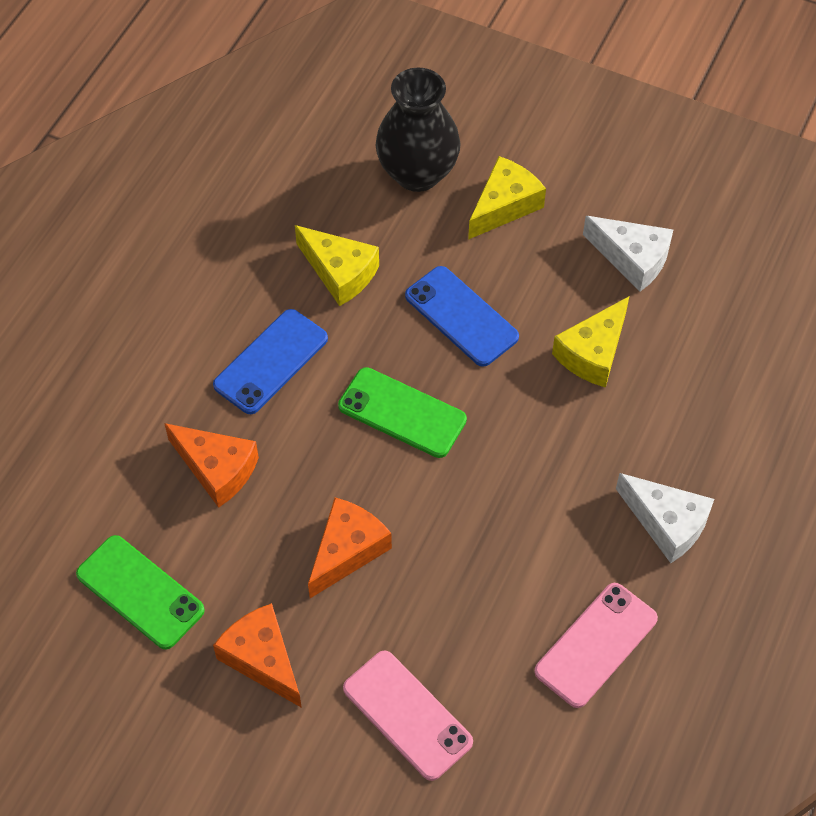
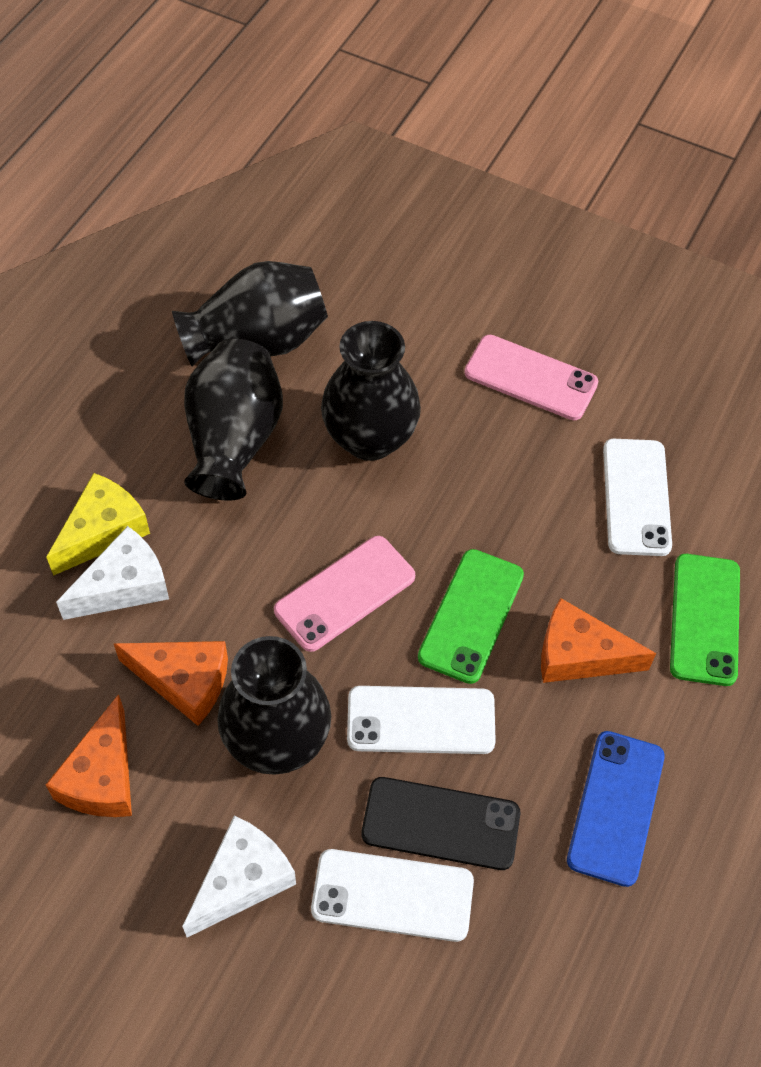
black phone: none = 0 -> [362,777,520,870] = 1
black vase: [375,68,461,192] = 1 -> [172,261,328,366] [184,339,283,501] [217,636,331,775] [321,321,421,461] = 4
blue phone: [213,309,328,414] [405,266,519,367] = 2 -> [567,731,665,887] = 1
white phone: none = 0 -> [311,849,474,942] [347,686,496,754] [603,439,672,556] = 3
yellow cheese: [295,225,379,306] [468,156,546,240] [552,297,629,388] = 3 -> [46,473,150,576] = 1

